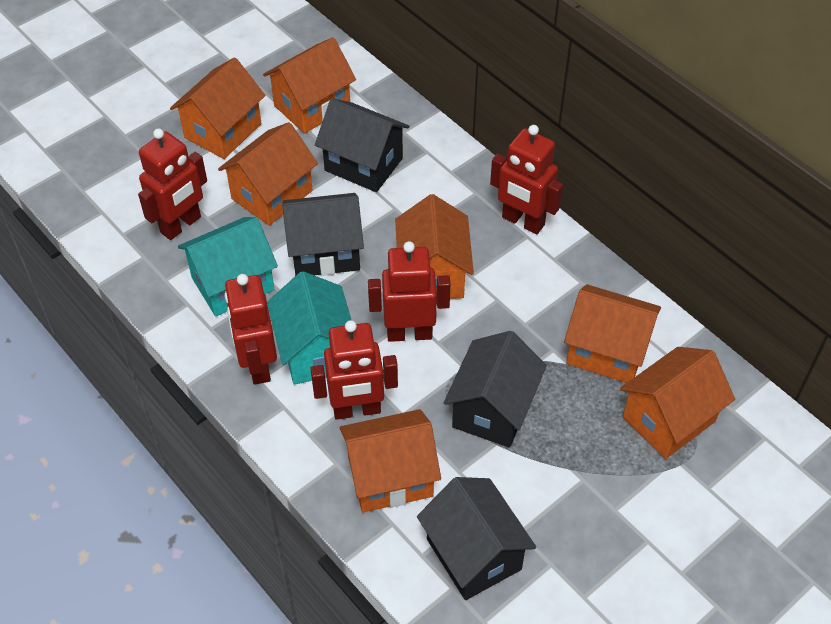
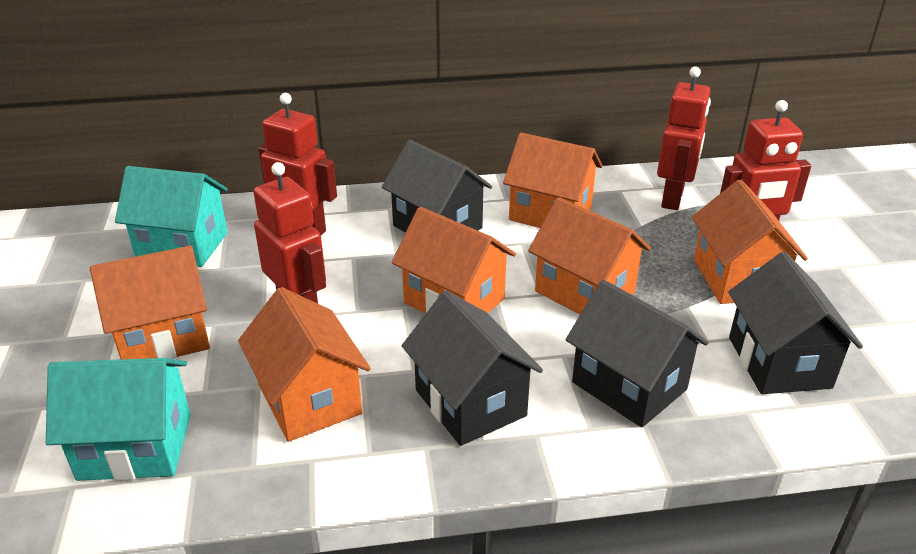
orange house: [170,58,265,159] [218,122,318,226] [263,37,356,134] [340,409,441,513] [395,194,474,299] [564,284,661,383] [620,347,735,459] = 7 -> [90,246,210,359] [238,287,371,442] [392,207,516,313] [503,133,603,228] [528,197,651,314] [692,179,808,304] = 6
red robot: [138,128,207,240] [225,274,277,385] [310,320,398,420] [368,241,451,342] [490,125,563,234] = 5 -> [253,162,326,303] [259,93,337,235] [657,66,711,210] [720,100,811,220] = 4

